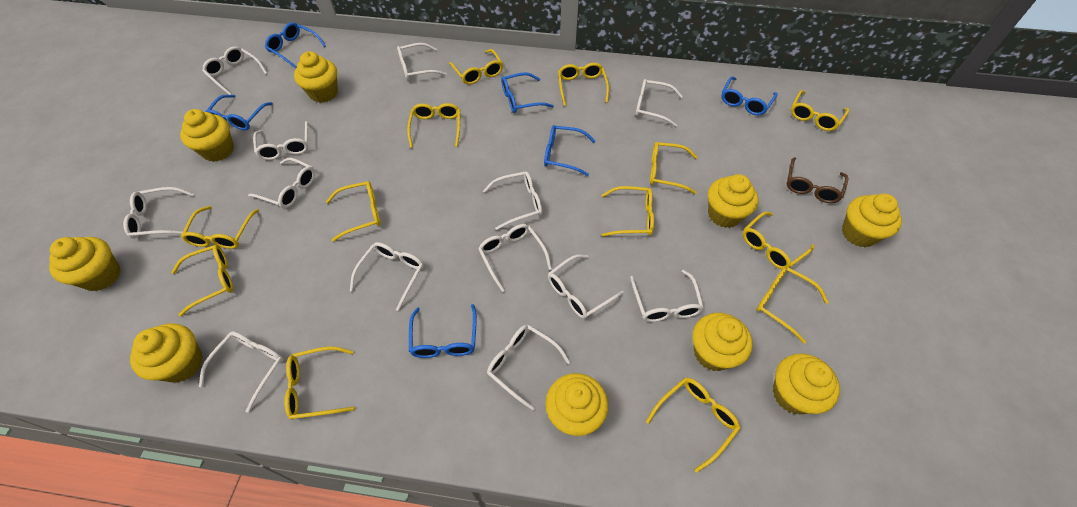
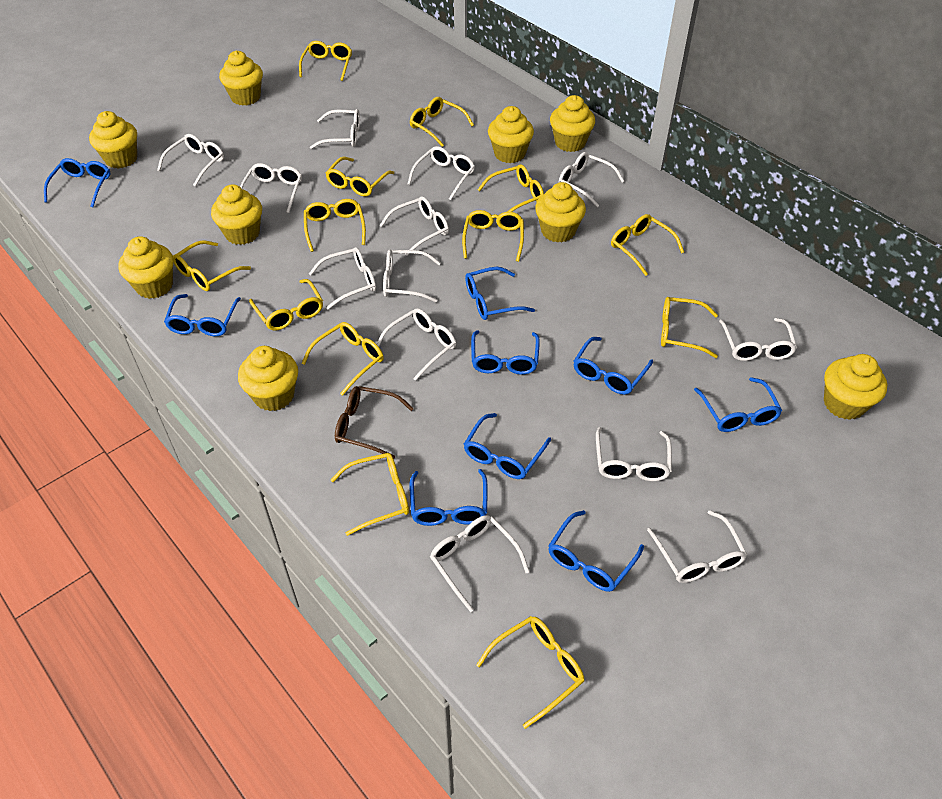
blue glasses: [205,95,273,130] [265,22,326,68] [409,304,477,358] [501,72,554,113] [544,125,595,176] [721,76,778,115] = 6 -> [44,158,111,207] [164,294,241,336] [410,469,488,526] [464,413,551,479] [465,267,535,320] [471,330,540,375] [548,510,644,592] [573,337,653,395] [694,377,782,432] = 9

